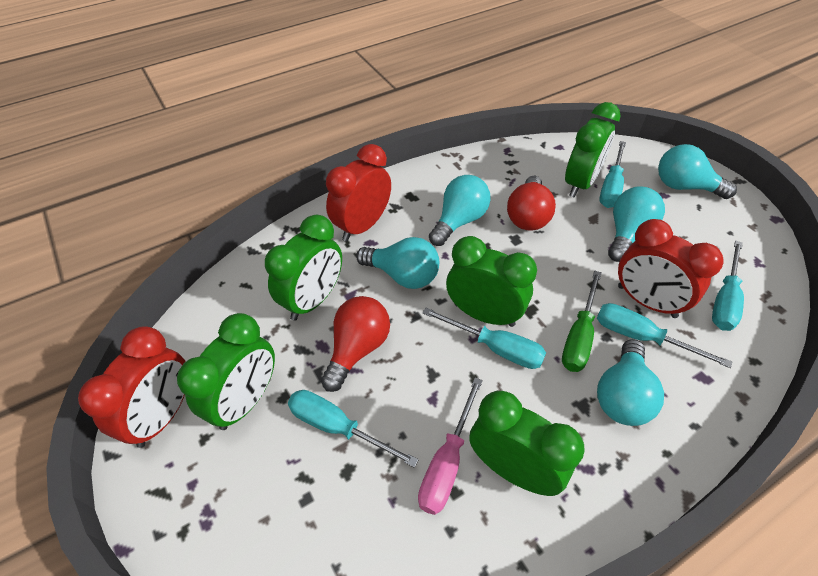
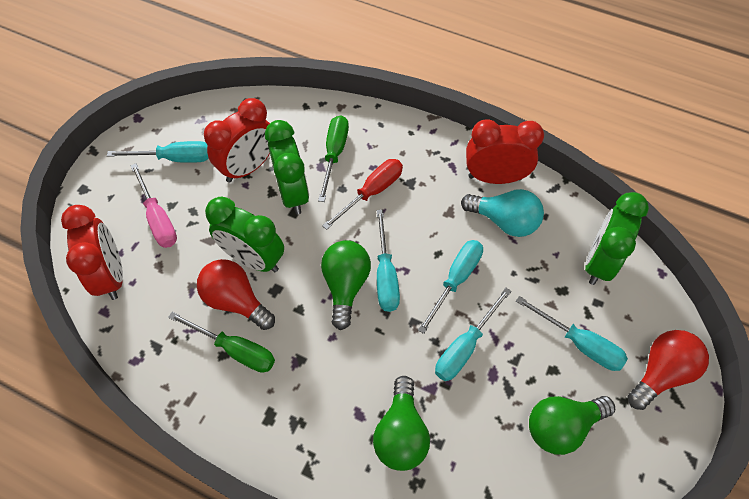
green clock: [177,313,275,430] [265,215,342,321] [446,236,537,327] [469,391,585,496] [565,102,621,197] = 5 -> [205,196,284,272] [265,120,309,214] [585,192,649,285] = 3
green light bulb: none = 0 -> [321,240,371,330] [373,376,430,471] [529,396,615,455] = 3
green screwdriver: [562,271,602,372] = 1 -> [168,312,275,373] [318,115,349,202] = 2
red screwdriver: none = 0 -> [322,159,403,230] = 1
turquoise light bulb: [356,237,439,289] [429,175,491,246] [597,339,664,426] [608,186,665,262] [658,144,737,199] = 5 -> [461,189,544,237] = 1

